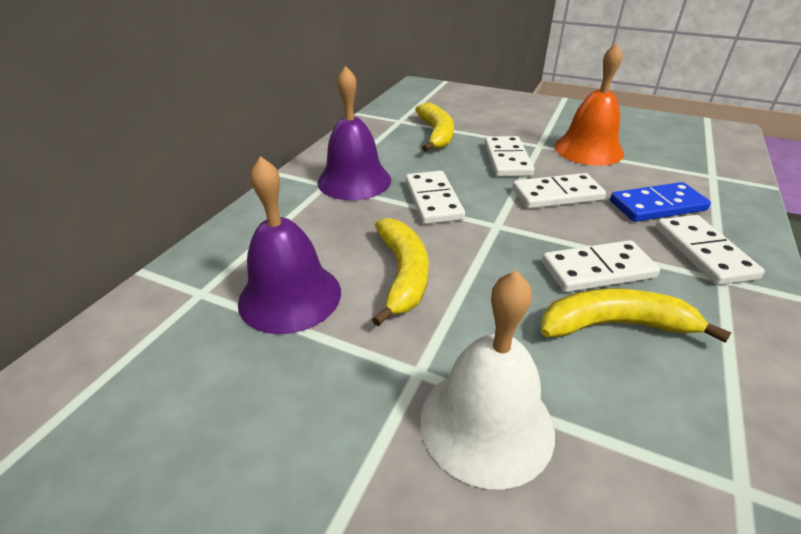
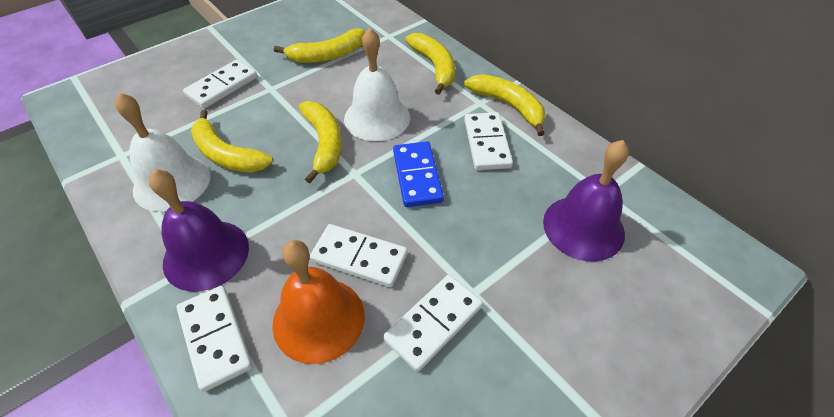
white bell: [421,270,555,490] = 1 -> [115,93,211,212] [344,28,410,141] = 2
yellow banana: [372,218,429,327] [415,103,454,152] [541,288,731,343] = 3 -> [191,110,273,173] [274,29,365,63] [299,101,342,183] [405,33,455,95] [464,74,545,136] = 5

